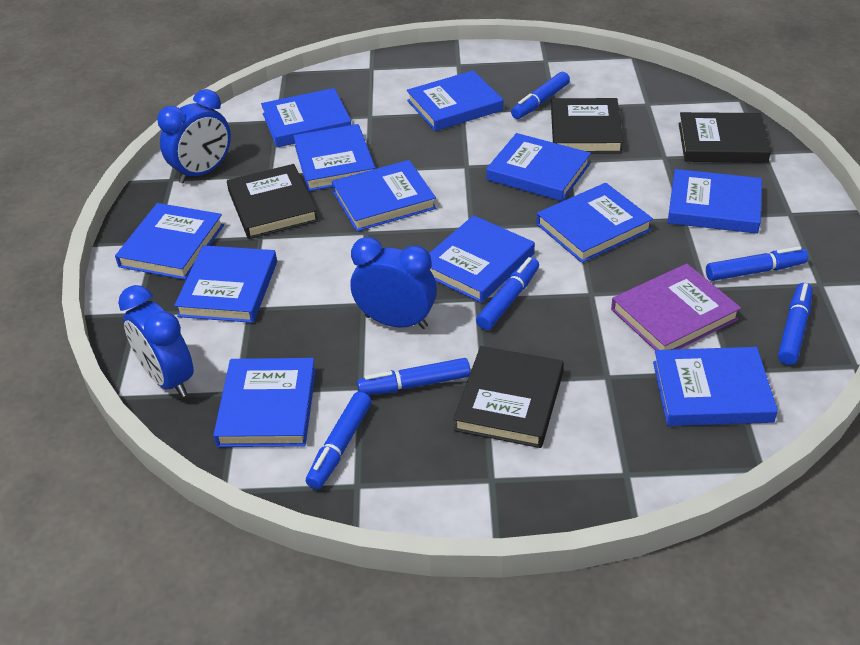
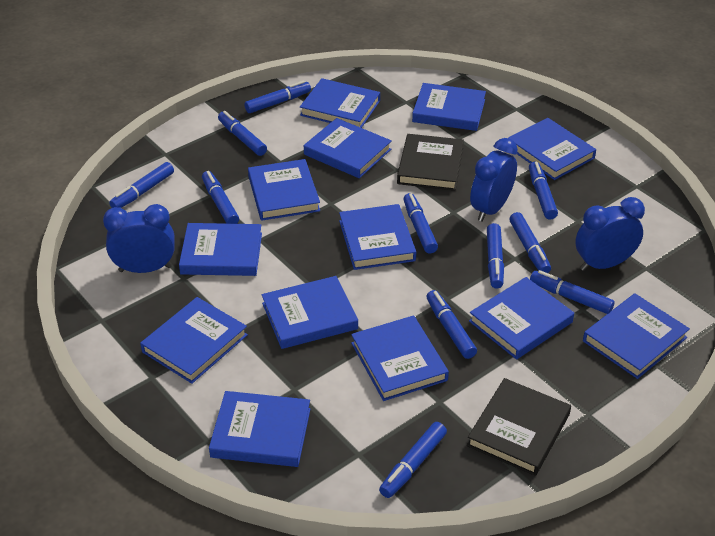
black book: [227,164,318,239] [453,346,564,448] [551,98,623,153] [679,112,771,163] = 4 -> [397,134,464,191] [467,378,571,476] = 2
blue book: [115,203,224,280] [174,245,277,323] [213,358,316,447] [261,88,352,147] [293,124,376,191] [332,160,436,232] [407,70,503,131] [429,215,535,303] [486,133,591,201] [537,183,653,263] [653,347,778,426] [668,169,762,234] = 12 -> [140,297,248,384] [179,223,262,276] [209,391,310,467] [248,159,320,221] [262,276,358,349] [300,78,380,128] [304,118,392,178] [339,204,416,270] [351,315,449,401] [412,83,486,131] [469,277,574,359] [508,118,596,180] [583,293,690,379] = 13
blue marker: [306,392,371,489] [357,358,470,395] [476,257,539,330] [511,72,570,119] [706,246,808,281] [778,283,813,365] = 6 -> [109,162,174,208] [202,171,239,224] [218,111,267,156] [244,81,311,113] [379,422,447,498] [403,193,438,253] [426,290,477,359] [487,223,504,289] [509,212,551,273] [529,162,558,220] [530,270,615,314] = 11
purple book: [611,264,741,350] = 1 -> none = 0

